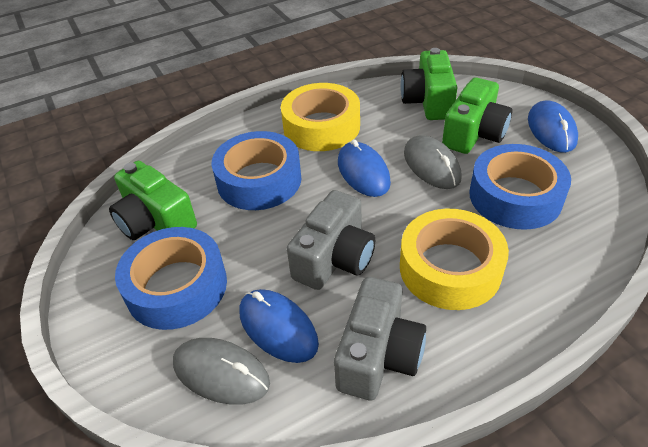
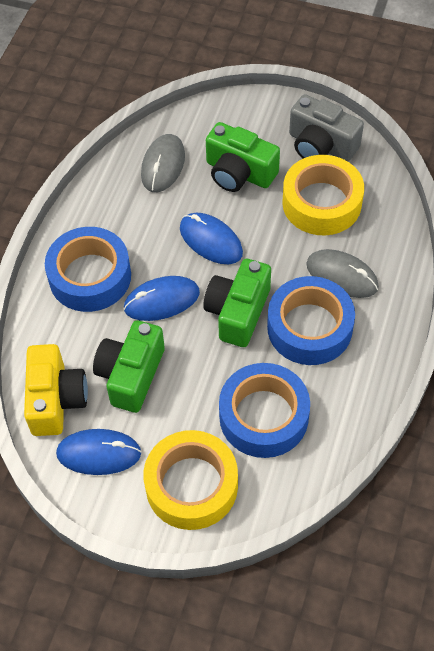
grey camera: [287,190,375,290] [334,277,426,400] = 2 -> [289,94,364,161] = 1
yellow camera: none = 0 -> [24,344,88,436] = 1

